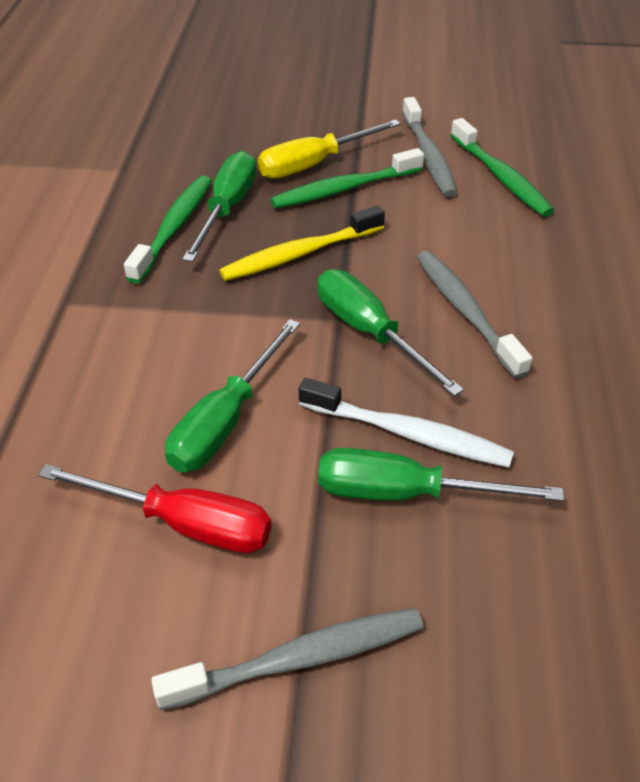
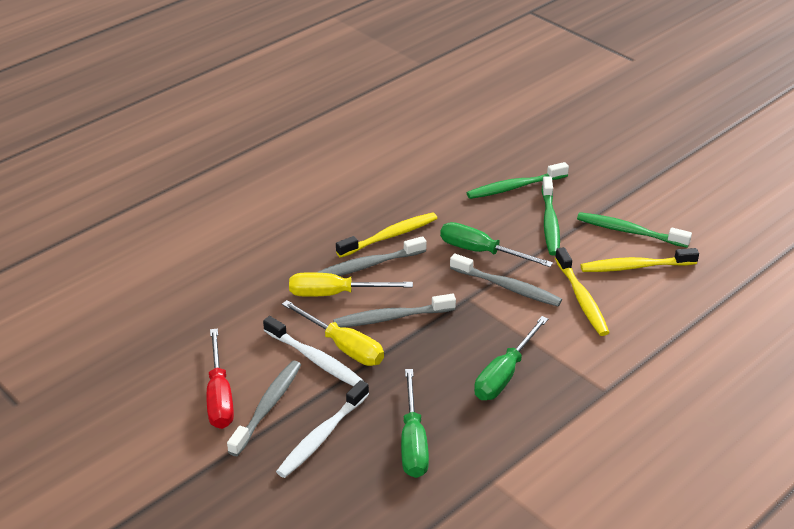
green screwdriver: [165,319,300,472] [182,151,257,262] [317,269,464,396] [318,448,564,501] = 4 -> [401,369,429,478] [440,222,553,267] [474,316,548,400] = 3
grey toothbrush: [151,608,423,710] [402,97,458,197] [417,251,533,379] = 3 -> [227,360,301,456] [316,236,427,276] [333,294,456,327] [450,253,562,306] = 4
white toothbrush: [299,378,514,468] = 1 -> [263,316,364,386] [276,380,369,478] = 2
yellow screwdriver: [258,119,401,179] = 1 -> [282,300,384,366] [289,272,413,297] = 2
yellow toothbrush: [219,206,385,281] = 1 -> [336,212,437,258] [555,247,610,336] [581,248,699,272] = 3

